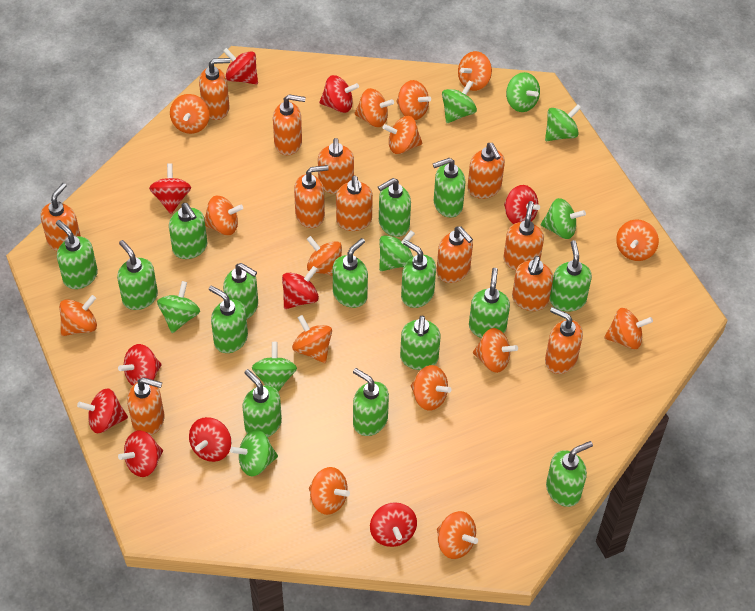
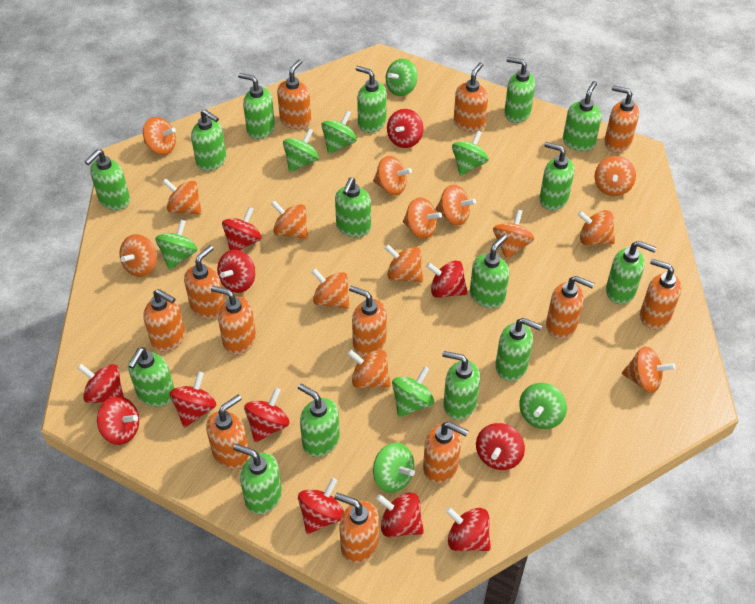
orange spinning top: [59,295,97,336] [170,94,210,134] [204,196,243,235] [292,315,332,363] [307,236,342,276] [309,467,350,515] [354,88,394,127] [383,116,422,154] [396,80,431,120] [411,365,452,411] [437,511,478,559] [458,51,492,91] [473,328,518,373] [604,308,653,349] [616,220,659,261] = 15 -> [119,234,157,277] [143,117,176,155] [163,179,202,215] [271,200,308,239] [311,268,349,309] [347,350,391,388] [373,156,412,195] [385,244,423,283] [403,197,442,239] [436,185,476,226] [493,209,534,260] [578,210,615,245] [594,156,636,196] [622,346,676,393] = 14
red spinning top: [77,388,128,433] [118,344,162,386] [118,430,163,477] [149,163,191,214] [189,417,231,462] [223,48,258,85] [282,266,319,309] [319,75,359,113] [370,502,417,547] [504,185,540,224] = 10 -> [78,364,124,403] [97,396,139,445] [170,371,216,428] [217,250,256,293] [222,207,262,251] [244,388,290,443] [298,478,344,534] [376,492,424,537] [387,109,423,148] [426,260,468,298] [446,507,491,551] [476,423,525,470] = 12

